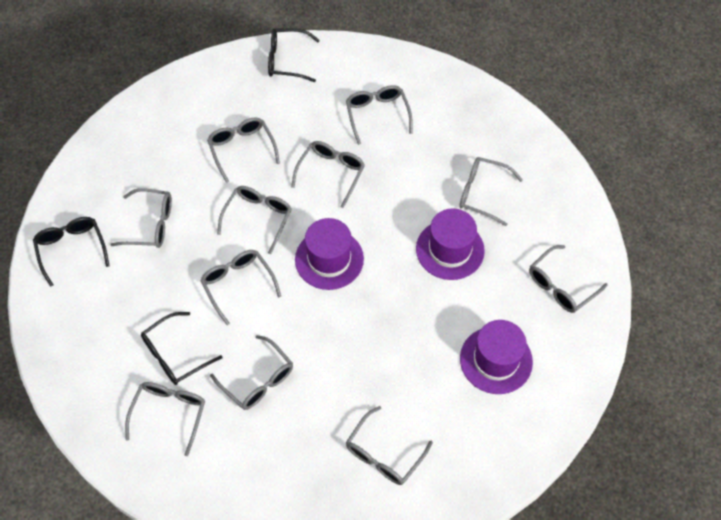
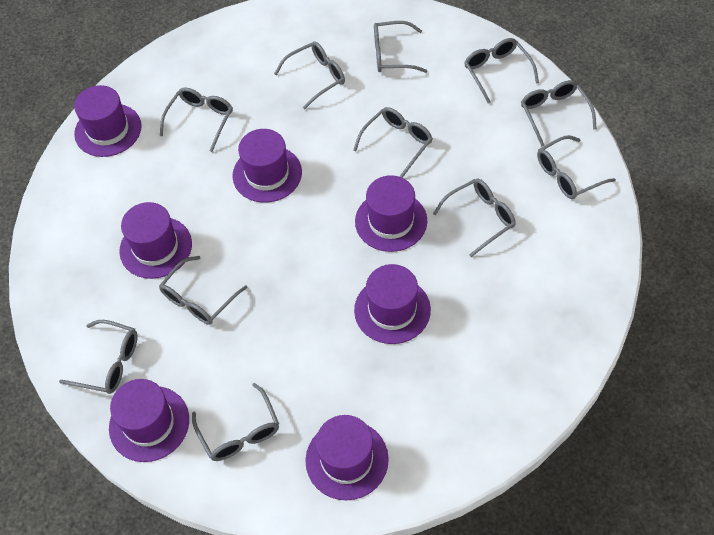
black glasses: [33,217,110,287] [141,312,222,385] [268,28,320,82] = 3 -> none = 0
purple hat: [295,218,364,290] [416,208,485,280] [460,320,533,394] = 3 -> [74,85,142,157] [109,379,189,462] [119,202,192,279] [232,129,302,203] [305,415,389,500] [354,264,431,344] [355,175,427,252] = 7

